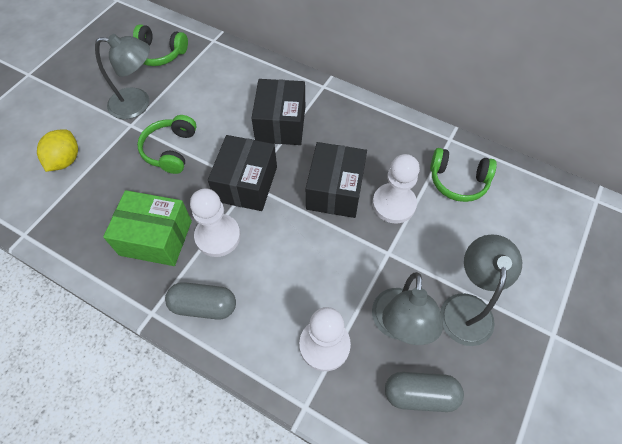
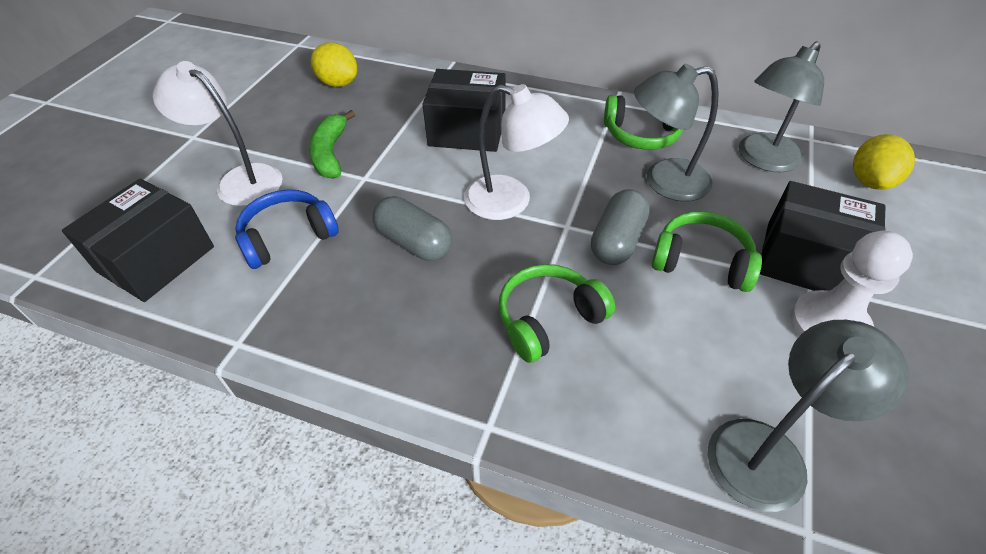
blue headphones: none = 0 -> [235,189,339,269] = 1
green banana: none = 0 -> [309,110,355,179] = 1
green box: [103,190,192,266] = 1 -> none = 0
white lamp: none = 0 -> [153,61,283,206] [464,84,569,220] = 2
white pawn: [190,188,241,257] [299,307,351,371] [372,154,420,223] = 3 -> [790,231,913,336] = 1
yellow lemon: [37,130,78,172] = 1 -> [311,42,357,87] [853,134,915,190] = 2

